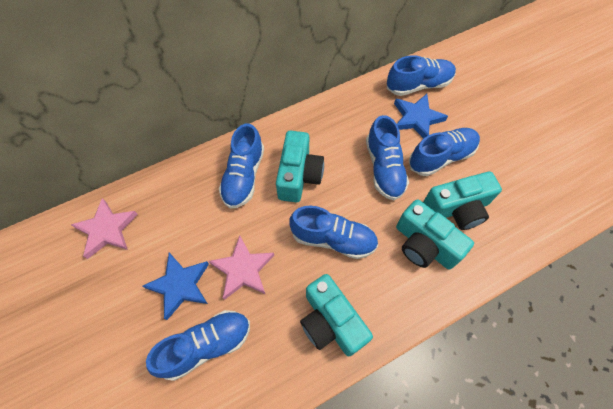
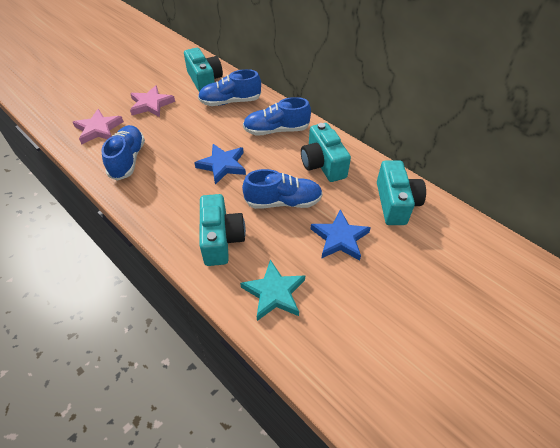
blue shoe: [146,310,250,381] [219,123,264,209] [290,206,378,259] [366,115,409,200] [387,55,456,96] [409,128,480,176] = 6 -> [101,125,145,181] [198,69,261,106] [242,169,323,209] [243,97,311,136] = 4
turquoise star: none = 0 -> [240,260,305,321] = 1

